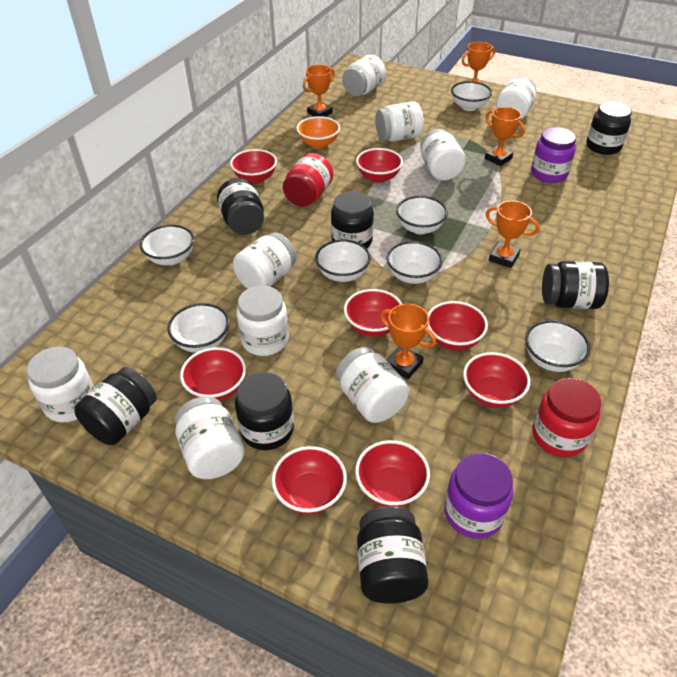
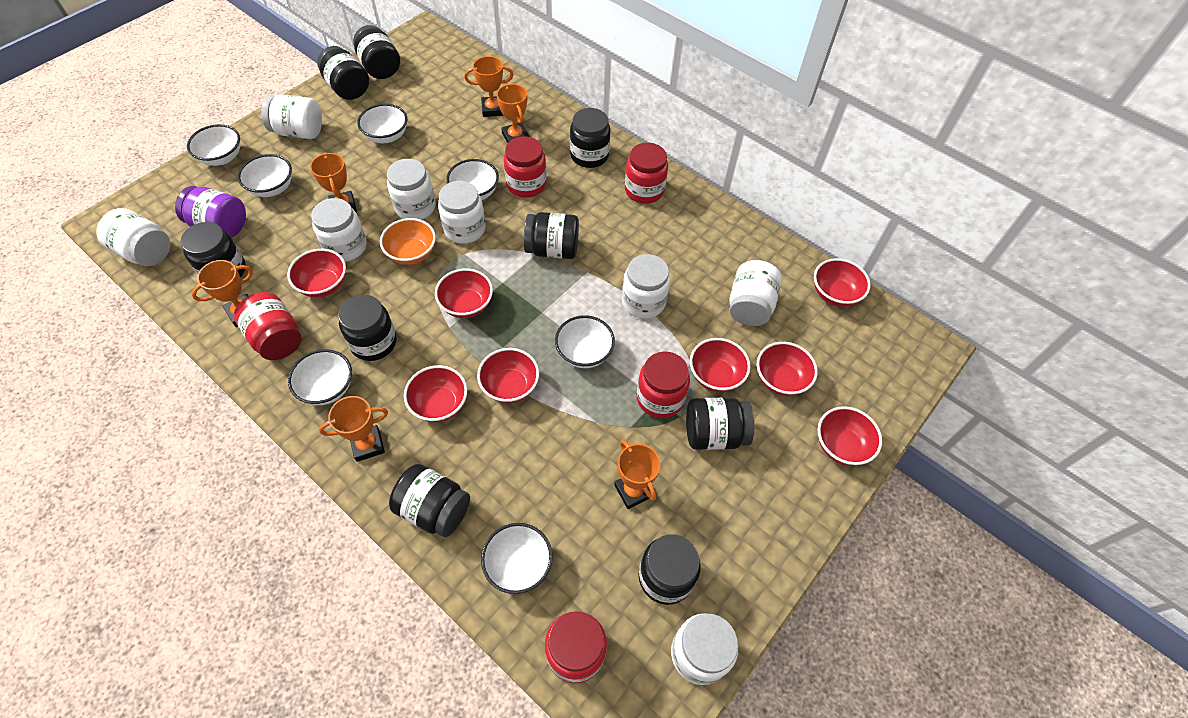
black jar: [74,367,157,445] [217,178,264,235] [235,372,294,450] [331,191,374,248] [357,506,429,604] [542,261,609,309] [586,102,632,155] = 7 -> [180,222,246,277] [317,46,369,100] [338,295,396,361] [353,25,400,79] [389,464,470,537] [524,212,579,259] [570,108,611,168] [639,534,701,605] [686,398,754,450] = 9
orange trophy: [303,65,335,117] [380,304,436,379] [462,42,495,85] [485,107,525,166] [486,201,540,268] = 5 -> [192,260,253,327] [310,152,357,212] [319,396,388,462] [464,56,514,117] [496,84,529,143] [614,439,661,509] = 6
purple jar: [444,453,513,539] [531,127,576,183] = 2 -> [175,186,246,238] = 1
red jar: [283,153,333,207] [532,378,601,457] = 2 -> [234,292,302,360] [504,136,547,198] [545,611,607,683] [625,143,668,204] [636,351,690,418] = 5
white jar: [27,347,94,423] [175,396,245,479] [233,232,296,289] [236,285,289,356] [336,347,409,423] [342,55,386,97] [375,101,424,142] [420,129,466,181] [496,77,536,120] = 9 -> [96,208,170,266] [262,94,322,139] [311,198,367,262] [387,159,436,220] [438,181,486,244] [622,254,670,319] [671,613,738,685] [729,260,782,326] = 8

